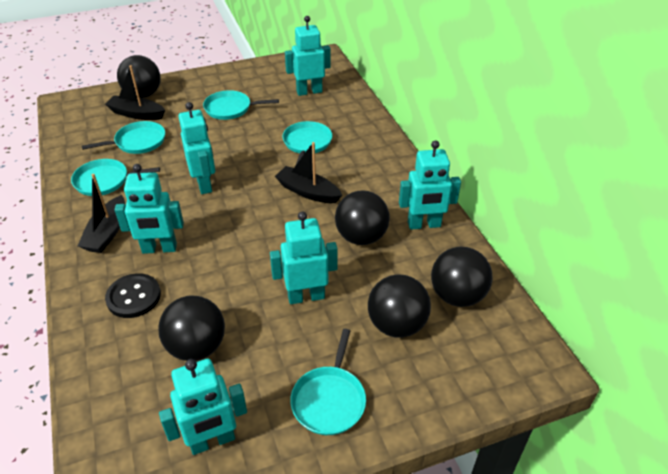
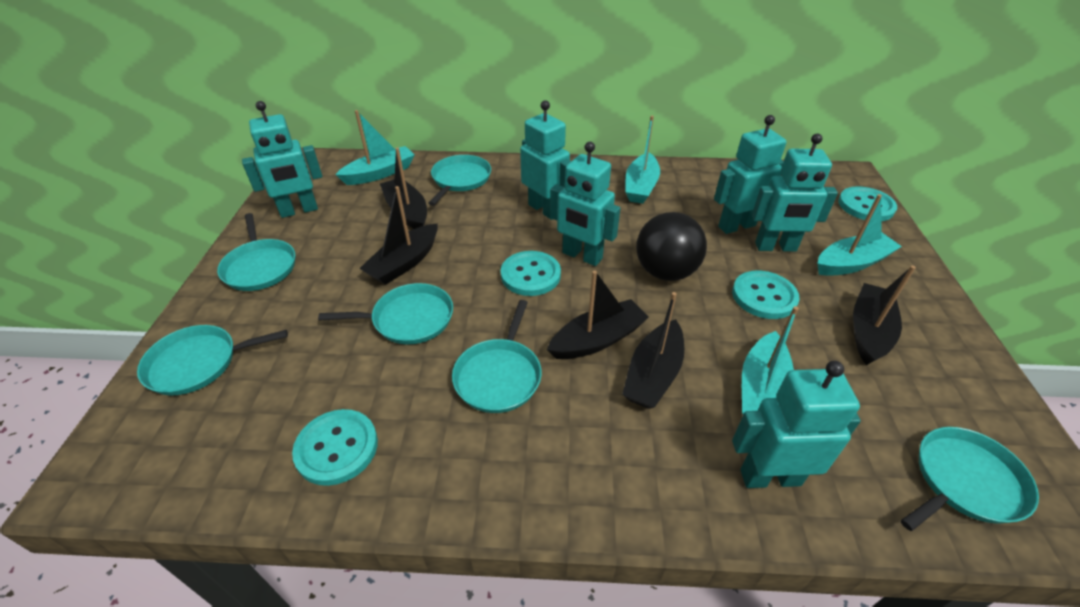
black ball: [117,55,161,98] [158,295,225,361] [335,190,390,245] [368,274,431,338] [431,247,492,307] = 5 -> [636,212,707,281] = 1
black boat: [78,174,125,253] [105,65,165,120] [275,142,342,203] = 3 -> [359,186,438,285] [380,148,427,229] [547,270,649,359] [622,292,684,409] [853,265,916,365] = 5
black button: [105,273,161,318] = 1 -> none = 0
turquoise boat: none = 0 -> [335,110,415,185] [625,116,660,204] [742,306,799,415] [817,194,902,276] = 4
turquoise button: none = 0 -> [292,409,378,486] [501,251,561,296] [732,270,799,319] [838,186,897,221] = 4
turquoise pan: [71,159,160,196] [82,121,165,154] [203,90,279,120] [282,121,332,165] [290,329,366,435] = 5 -> [137,325,288,395] [217,213,295,291] [318,283,453,344] [428,155,491,206] [452,300,542,413] [901,427,1039,531] = 6

